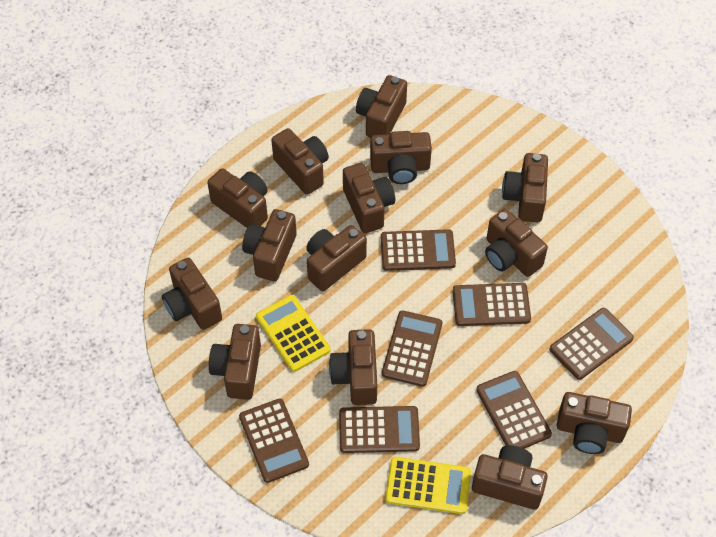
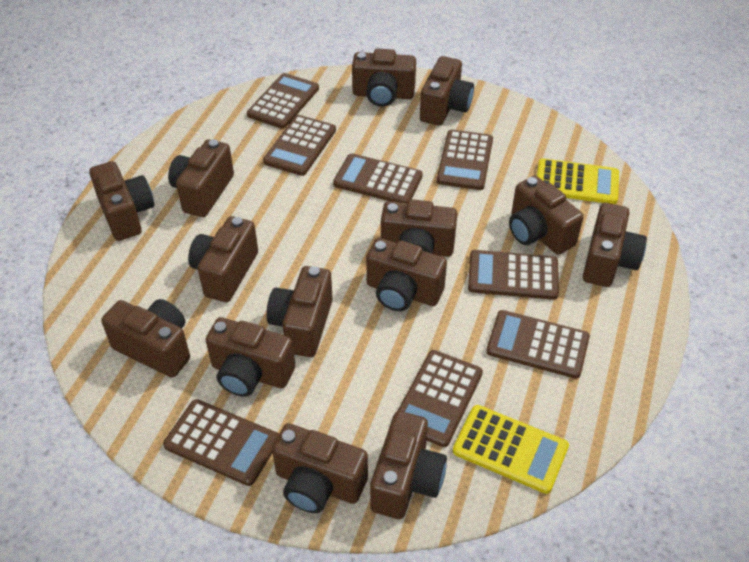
brown calculator: [239,399,309,483] [339,406,420,453] [381,229,456,271] [382,310,442,387] [453,283,531,326] [476,371,552,449] [550,308,634,380] = 7 -> [163,399,279,486] [247,73,319,129] [263,115,336,176] [333,153,423,203] [398,350,483,447] [437,130,493,190] [468,250,559,300] [486,310,590,379] = 8

